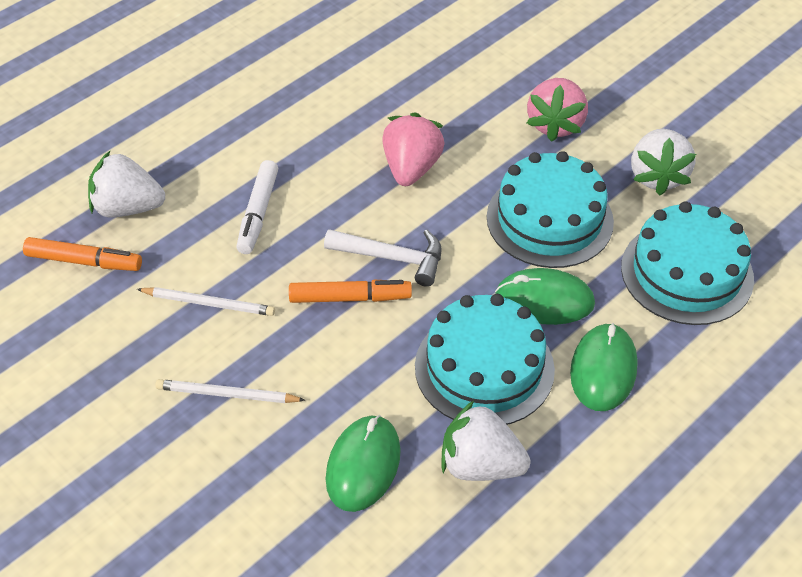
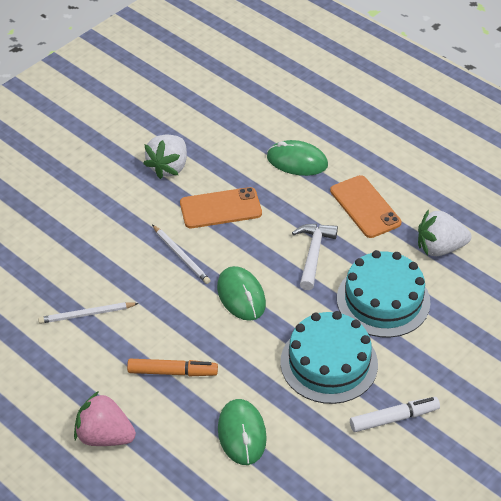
orange marker: [23,237,142,271] [289,279,412,303] = 2 -> [127,359,218,376] = 1
orange phone: none = 0 -> [180,187,262,228] [330,175,401,238] = 2
pink strawberry: [382,112,445,186] [527,78,588,142] = 2 -> [74,391,136,446] = 1
turquoise cake: [415,294,555,425] [487,151,614,268] [621,201,754,325] = 3 -> [280,311,378,404] [337,250,430,338] = 2
white strawberry: [88,151,165,217] [441,401,530,481] [631,129,696,196] = 3 -> [143,135,187,179] [418,209,472,256] = 2

